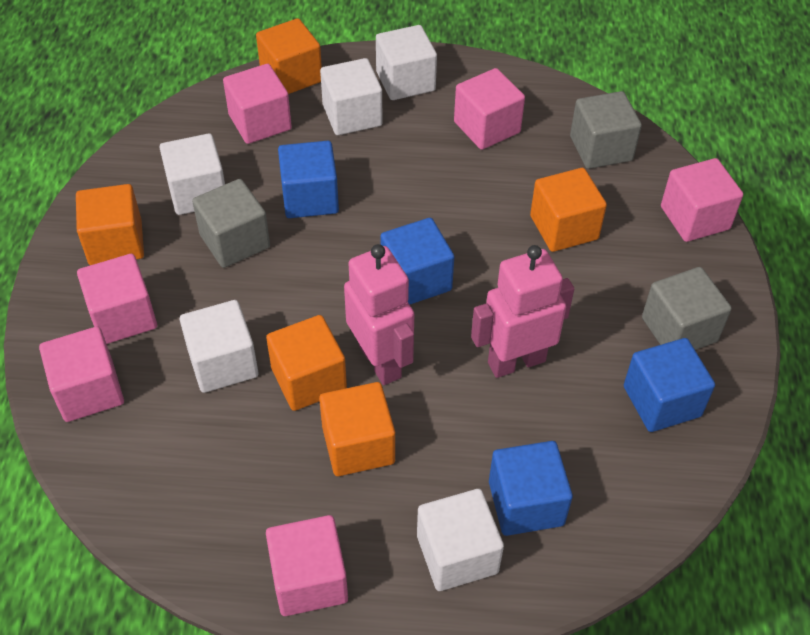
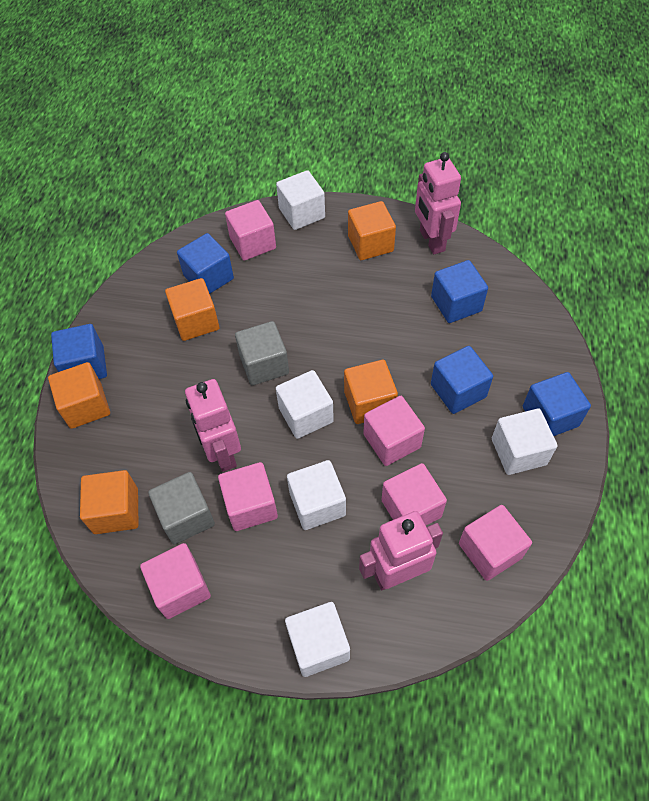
blue cube: [278,141,339,218] [381,218,454,304] [489,441,573,536] [624,338,715,432] = 4 -> [51,324,107,379] [177,233,234,294] [431,260,488,323] [431,346,493,414] [523,372,591,436] = 5
grey cube: [192,179,270,268] [570,91,642,169] [642,267,732,350] = 3 -> [148,472,215,544] [235,321,289,385] = 2
pink robot: [344,244,414,385] [471,245,574,378] = 2 -> [185,379,241,472] [359,511,443,590] [415,152,461,254] = 3

